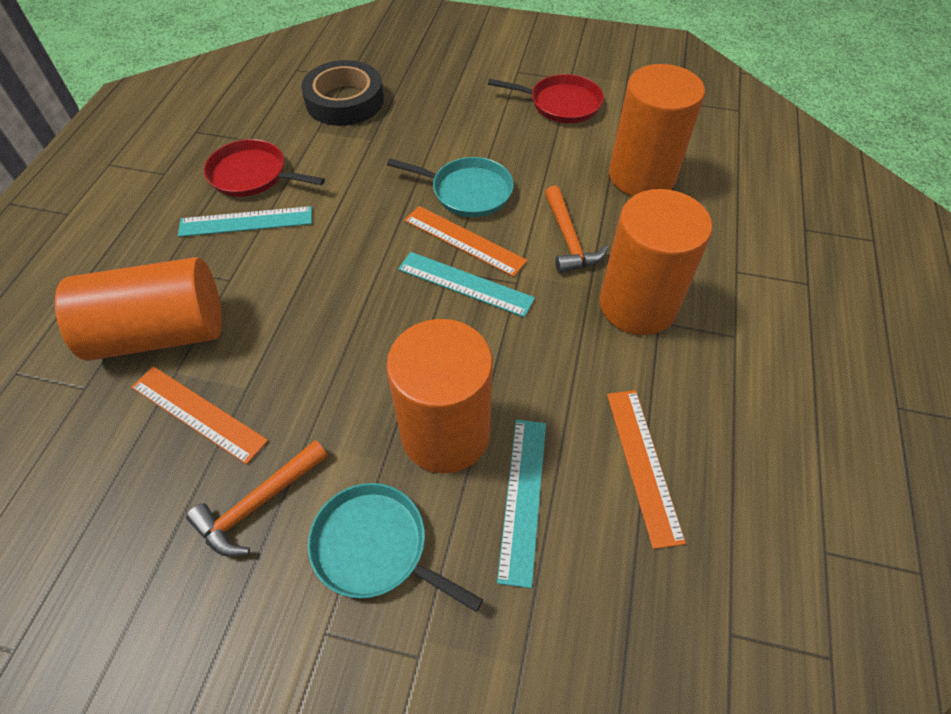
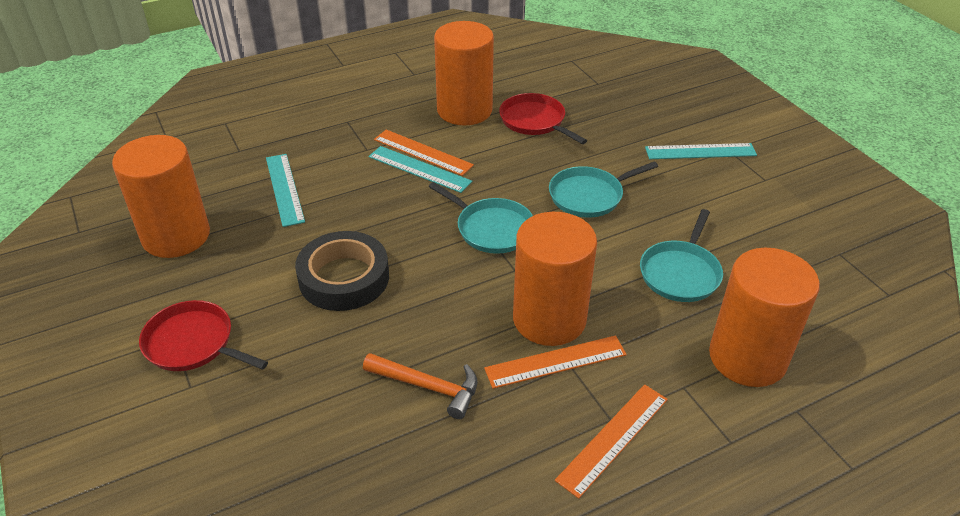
orange hammer: [186,440,328,557] [545,186,608,273] = 2 -> [363,353,477,419] = 1
turquoise pan: [308,483,483,612] [387,157,514,217] = 2 -> [429,182,533,254] [549,162,658,218] [640,209,723,302] = 3

